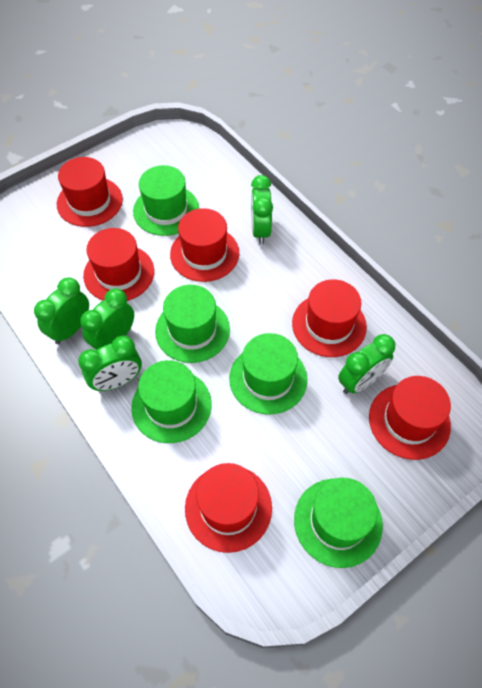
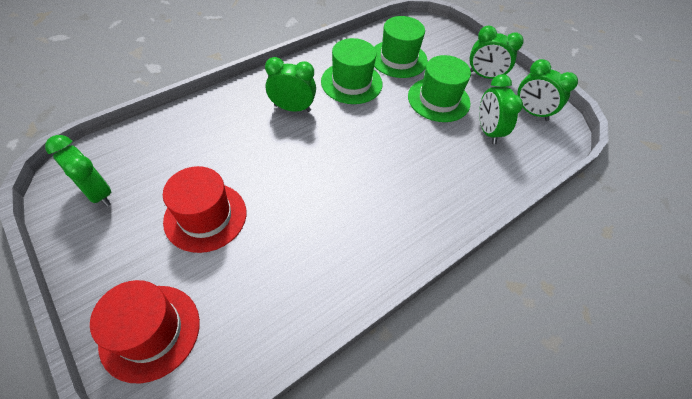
green hat: [131,360,212,443] [133,165,199,236] [155,285,230,363] [229,333,307,415] [294,478,383,568] = 5 -> [321,38,383,104] [374,16,428,78] [408,55,471,122] = 3
red hat: [57,157,123,227] [83,228,154,301] [170,208,239,282] [185,463,272,553] [292,279,367,357] [369,376,451,460] = 6 -> [90,280,200,384] [163,166,246,253] = 2

